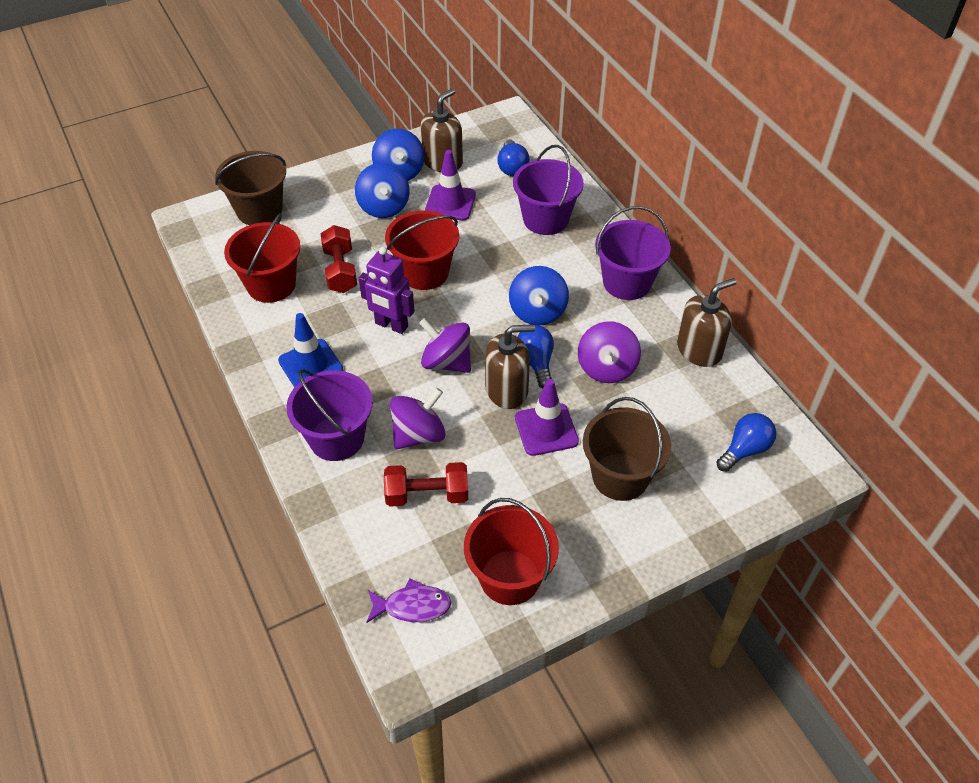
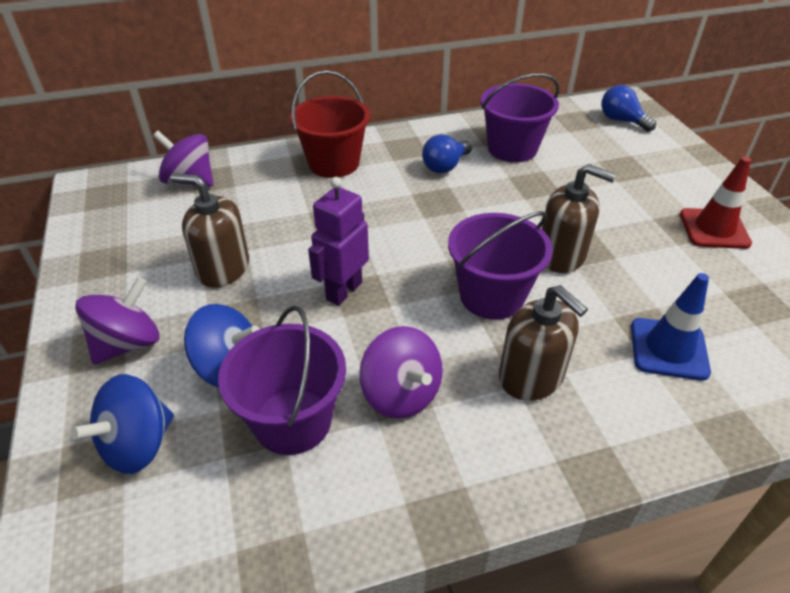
blue light bulb: [497,140,530,176] [518,325,554,388] [716,413,776,472] = 3 -> [422,134,472,173] [601,85,656,132] = 2
blue spinning top: [355,163,410,218] [372,129,425,181] [509,266,569,325] = 3 -> [70,374,174,474] [184,304,260,387] = 2
brown bucket: [215,151,286,225] [583,397,671,501] = 2 -> none = 0
purple fish: [366,578,452,623] = 1 -> none = 0
purple traffic cone: [425,150,476,220] [515,379,579,456] = 2 -> none = 0
red bucket: [224,213,300,303] [385,211,459,290] [464,498,559,605] = 3 -> [290,70,370,178] = 1
red dumbbell: [321,225,357,293] [384,462,468,507] = 2 -> none = 0
red traffic cone: none = 0 -> [680,157,752,249] = 1

